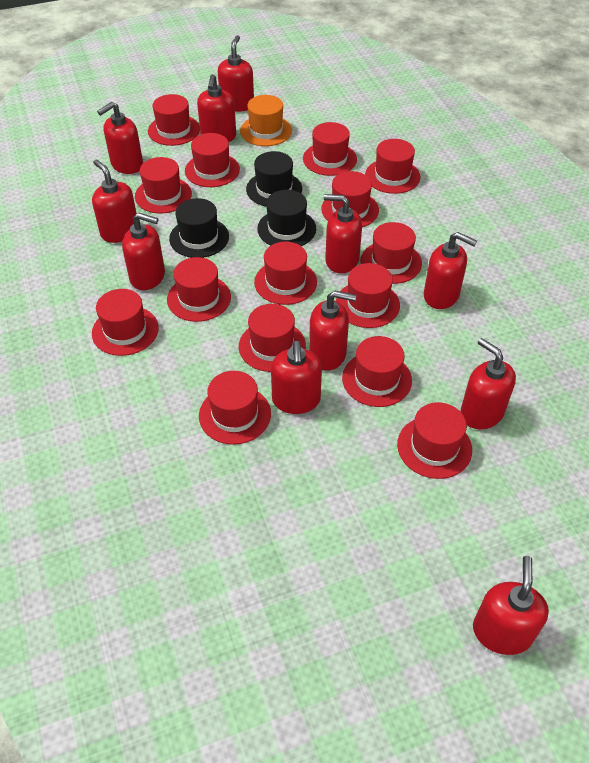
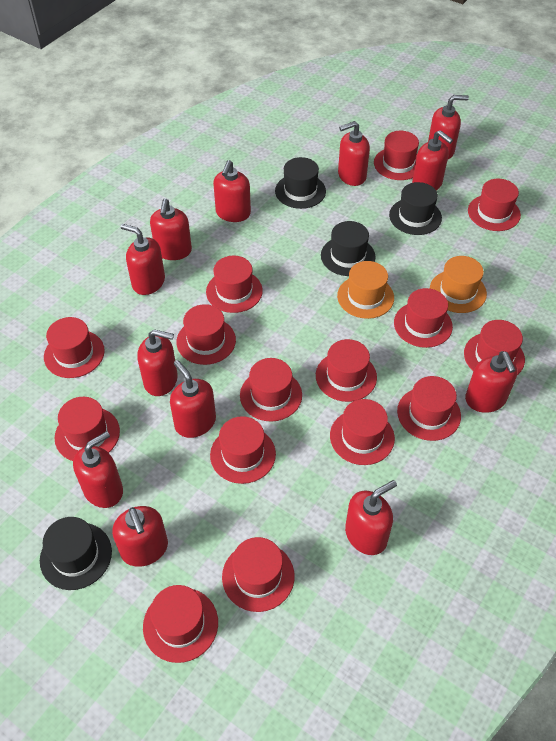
black hat: [169,198,229,258] [246,151,302,207] [257,190,316,246] = 3 -> [40,517,112,590] [275,157,326,209] [321,221,375,276] [389,182,442,235] = 4
orange hat: [240,95,292,146] = 1 -> [337,261,394,319] [430,256,487,313] = 2
red soap dispenser: [92,160,137,243] [97,102,143,174] [122,212,165,290] [197,74,236,142] [218,35,254,112] [271,340,322,414] [309,290,356,370] [324,194,362,273] [424,232,477,309] [460,338,516,429] [473,556,549,655] = 11 -> [73,431,123,508] [112,506,168,567] [121,224,165,295] [137,329,178,396] [150,198,192,260] [170,360,216,438] [213,160,251,222] [338,121,370,186] [345,480,397,555] [412,130,453,191] [428,95,469,159] [465,351,517,413] = 12

